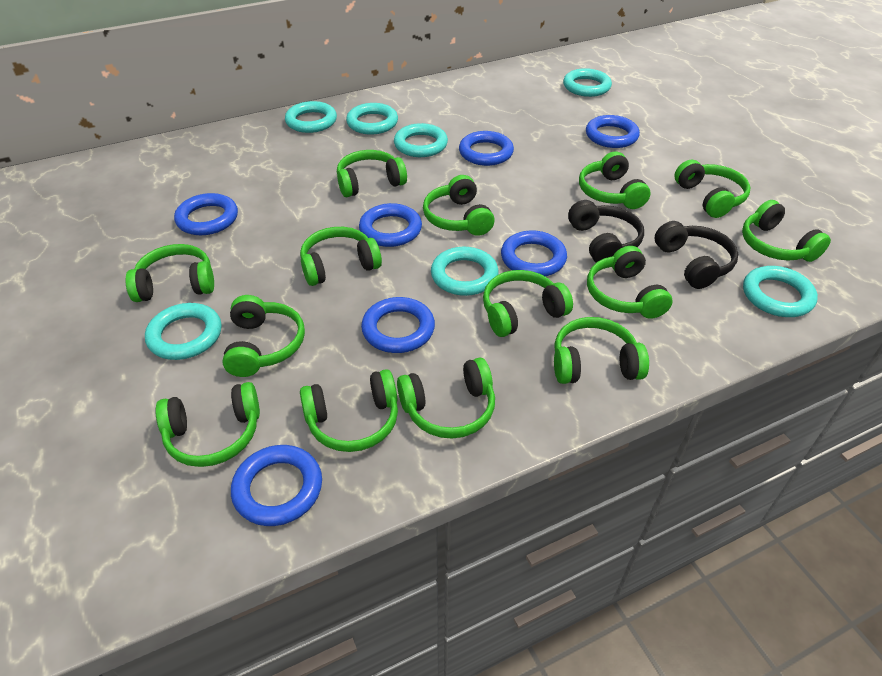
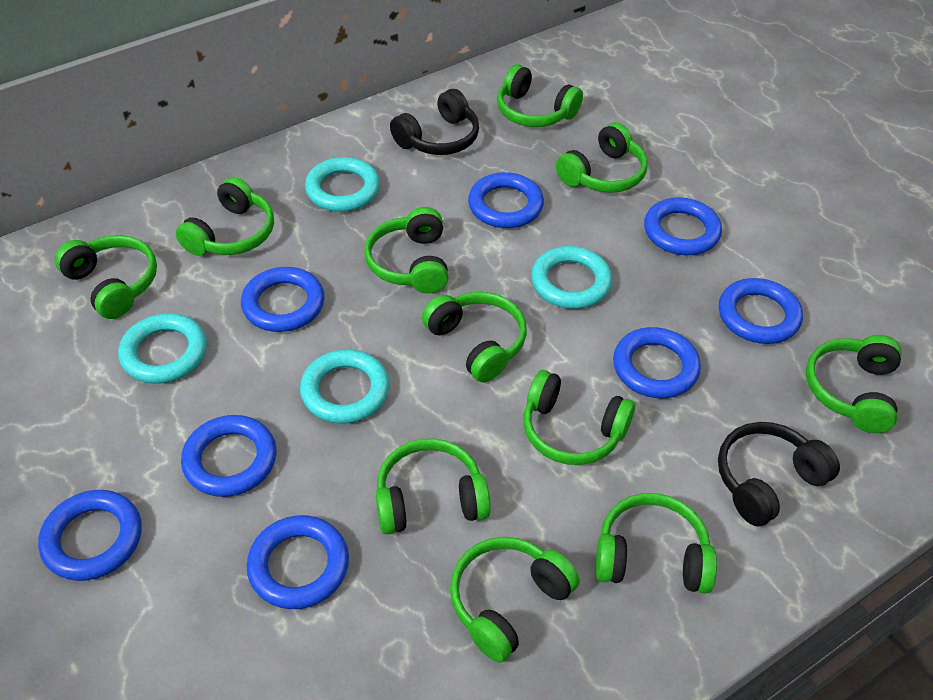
blue ring: [174,193,238,235] [231,445,322,526] [359,203,422,247] [361,297,435,353] [459,131,514,166] [501,230,567,276] [586,115,640,148] = 7 -> [38,490,142,581] [181,415,276,497] [241,267,325,332] [246,515,349,609] [468,172,544,228] [613,327,701,398] [644,197,722,255] [719,278,803,344] = 8
green headphones: [125,244,214,302] [155,382,260,467] [222,295,305,377] [300,227,382,286] [300,369,398,452] [337,150,407,197] [397,357,495,439] [423,175,495,236] [483,270,573,337] [554,317,649,384] [579,151,650,209] [587,246,673,319] [675,160,750,218] [742,200,831,262] = 14 -> [55,235,157,319] [176,177,274,256] [364,207,449,293] [376,438,491,534] [422,292,527,383] [450,537,579,663] [497,64,583,127] [524,370,635,465] [556,122,648,193] [596,493,717,594] [806,335,902,433] = 11
turquoise ring: [145,303,222,360] [285,101,337,133] [346,103,398,135] [394,123,448,157] [431,247,498,296] [563,68,612,97] [743,266,818,317] = 7 -> [118,313,207,384] [300,349,389,424] [305,157,380,212] [531,246,612,309] = 4

